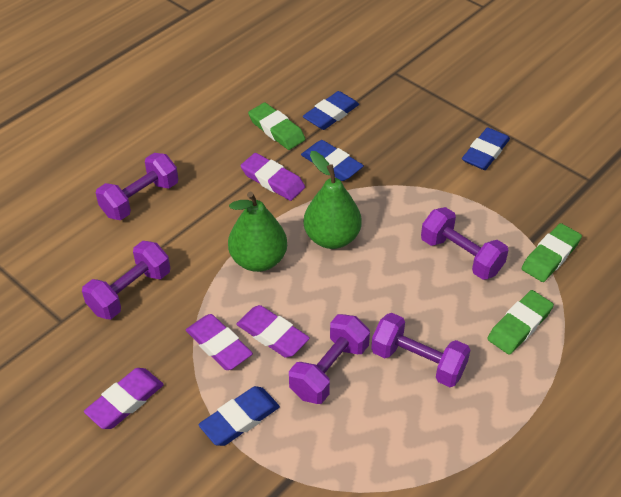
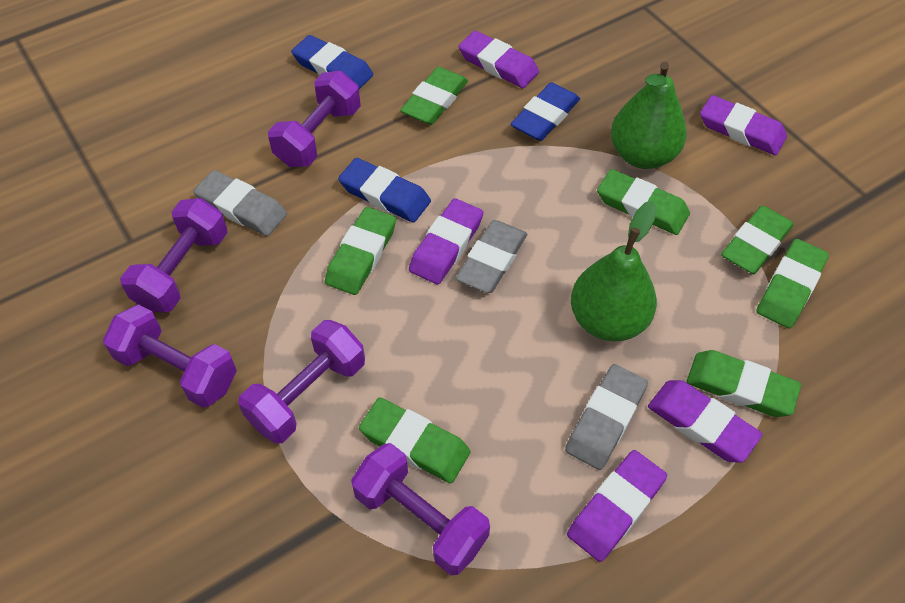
blue eraser: [198,386,280,446] [301,140,364,181] [303,91,359,130] [462,127,510,170] = 4 -> [291,35,373,89] [338,158,431,223] [511,82,580,141] = 3
green eraser: [248,102,305,150] [487,290,554,355] [522,223,582,282] = 3 -> [325,207,396,295] [359,397,471,483] [400,67,468,125] [597,169,690,235] [687,350,801,417] [721,205,794,274] [756,239,829,328] = 7
grey eraser: none = 0 -> [193,170,287,236] [456,220,527,293] [565,364,648,470] = 3
purple eraser: [84,368,164,429] [186,314,253,370] [236,305,310,358] [241,153,305,201] = 4 -> [409,198,483,285] [458,31,539,88] [567,450,667,562] [648,380,763,463] [700,95,787,155] = 5

